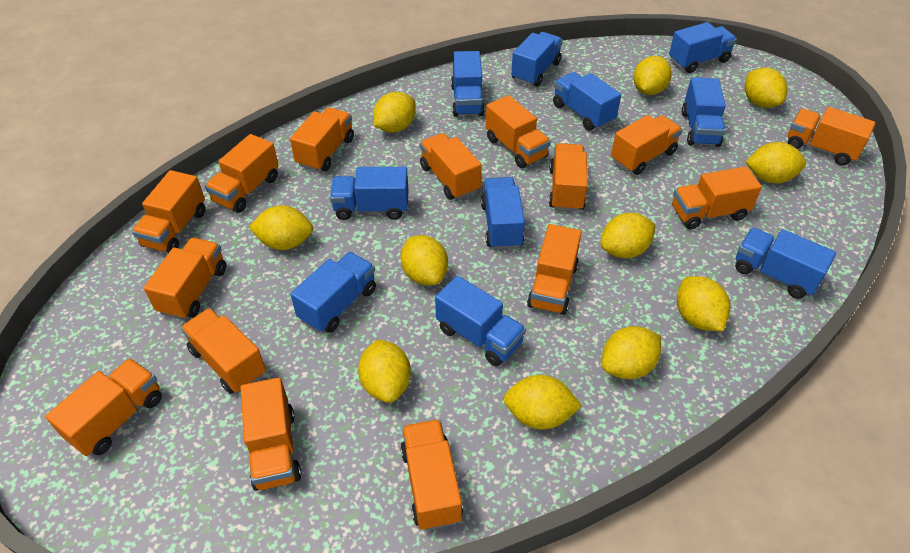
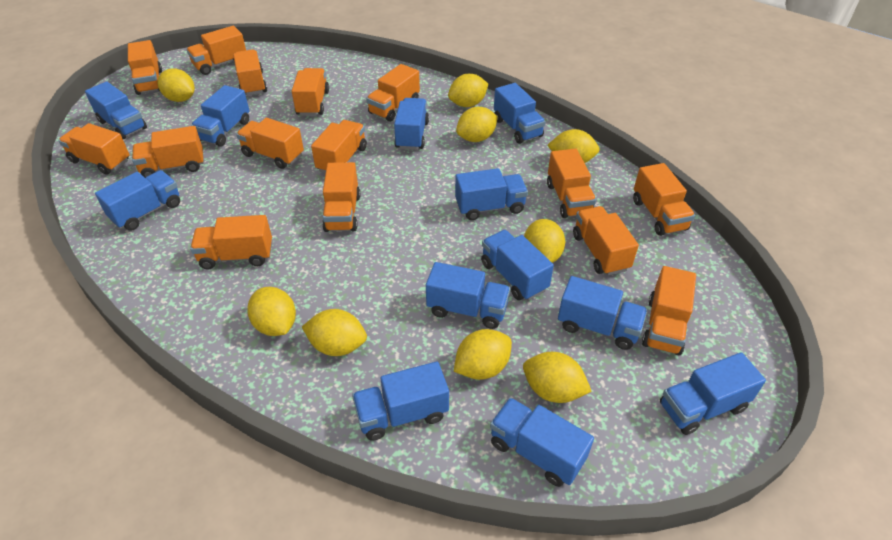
blue truck: [290,252,376,333] [330,167,409,220] [435,276,526,366] [451,51,485,117] [481,177,525,250] [511,32,563,87] [553,72,621,131] [669,22,737,73] [682,77,726,147] [735,228,836,299] = 10 -> [85,82,147,139] [95,170,180,231] [191,85,250,147] [352,361,449,441] [394,98,429,150] [426,262,510,329] [455,168,528,220] [481,230,554,301] [490,398,594,487] [494,83,546,144] [558,276,647,350] [660,352,766,435] = 12
yellow lemon: [249,205,313,250] [358,339,411,403] [373,92,416,132] [400,235,448,285] [503,375,582,429] [600,213,656,258] [602,326,661,379] [633,56,672,95] [677,276,730,331] [745,67,787,108] [745,142,806,183] = 11 -> [157,68,195,102] [247,287,296,336] [302,309,367,356] [448,74,488,107] [454,329,512,380] [456,107,498,142] [523,352,592,403] [524,219,565,263] [548,129,600,163] = 9

